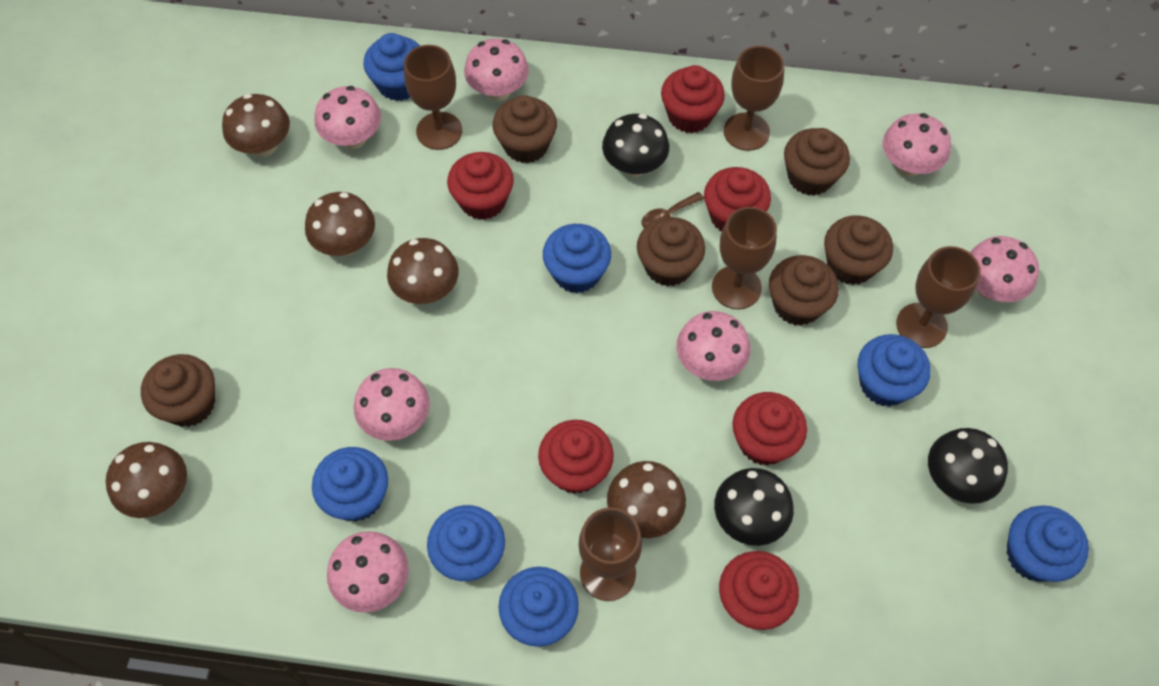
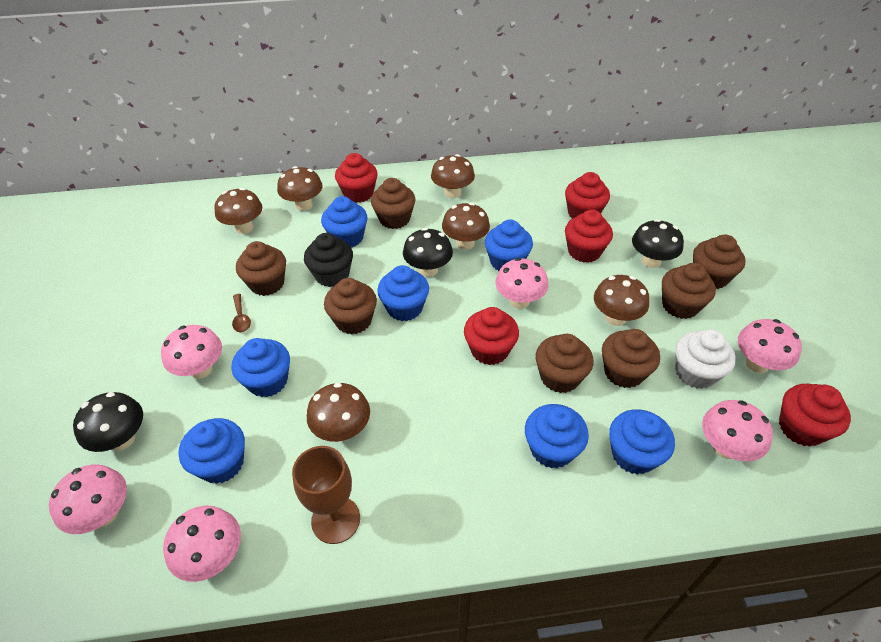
black cupcake: none = 0 -> [304,233,353,287] = 1
brown cupcake: [141,354,215,427] [493,95,557,163] [637,217,705,286] [769,255,839,326] [784,128,850,196] [824,215,893,285] = 6 -> [236,241,286,296] [324,278,377,335] [371,178,415,229] [535,334,594,393] [602,329,660,388] [662,263,716,319] [693,235,746,289] = 7
brown goblet: [404,45,462,150] [579,507,642,601] [712,207,777,309] [724,46,784,151] [896,246,981,348] = 5 -> [292,446,360,544] = 1
brown mushroom: [106,442,187,518] [222,94,290,157] [305,192,375,256] [387,238,459,304] [607,461,686,538] = 5 -> [214,188,262,234] [277,166,323,211] [307,383,370,442] [431,154,475,199] [442,203,490,250] [594,275,649,326] = 6
pink mushroom: [315,86,381,149] [327,531,409,613] [354,368,430,441] [464,38,529,101] [677,311,750,381] [883,113,951,177] [969,236,1039,302] = 7 -> [49,464,127,534] [161,325,222,379] [163,506,241,582] [495,258,548,309] [702,400,773,461] [738,319,802,373] = 6
red cupcake: [447,152,514,220] [538,420,614,494] [661,65,725,133] [704,167,771,231] [719,551,799,630] [733,392,807,465] = 6 -> [335,153,378,203] [464,307,519,365] [565,172,610,219] [565,209,613,263] [779,384,851,447] = 5
white cupcake: none = 0 -> [675,329,736,389] = 1

